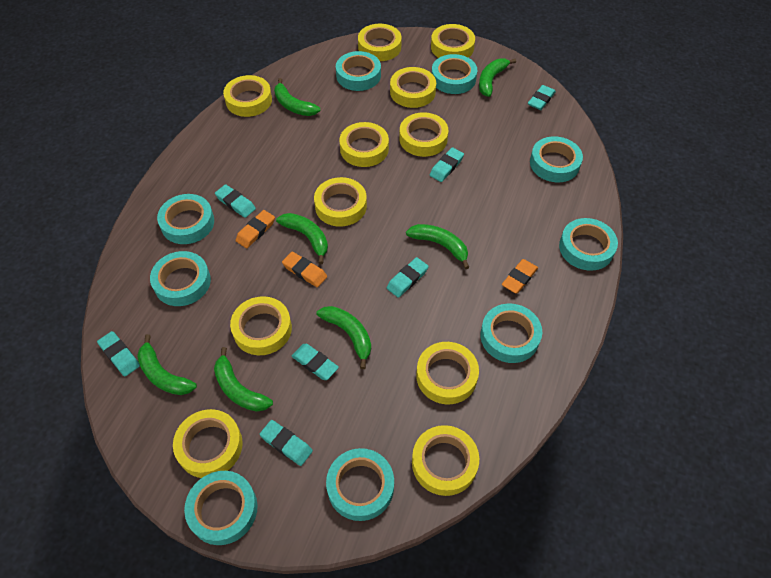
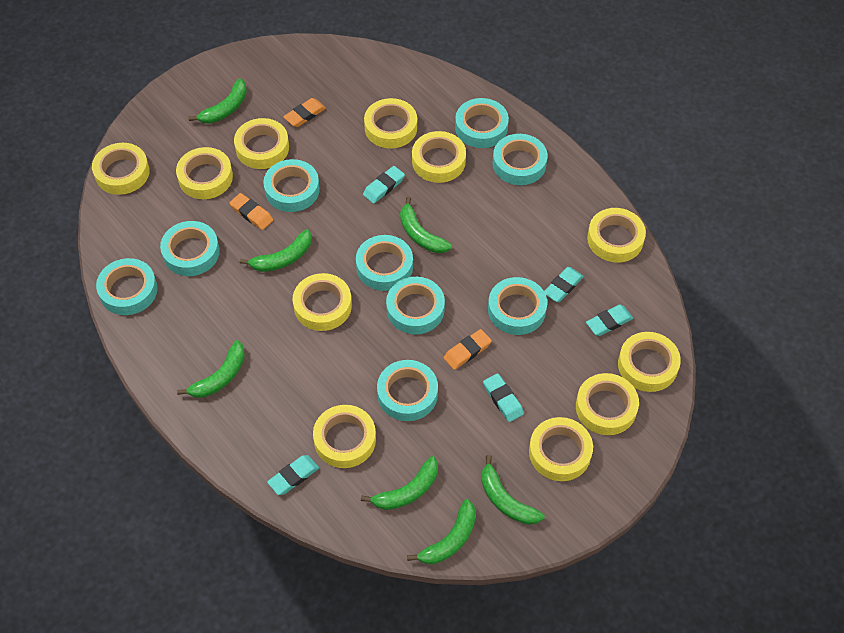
turquoise eraser: [97,331,140,376] [215,184,256,218] [260,420,313,466] [292,344,339,380] [387,257,429,298] [430,147,464,182] [528,85,556,110] = 7 -> [267,455,319,495] [363,166,405,204] [483,373,524,422] [544,267,584,302] [586,305,633,336] = 5

